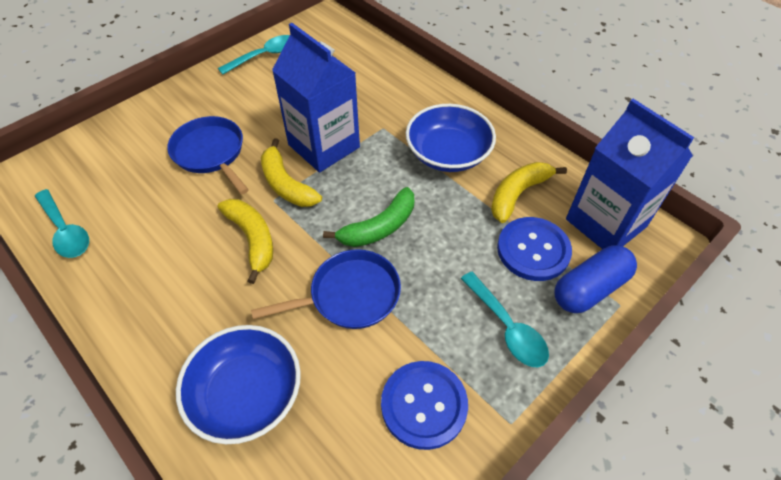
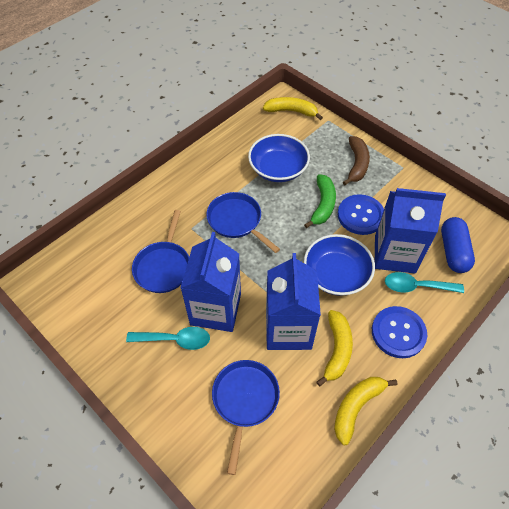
blue carton: [272,23,360,172] [566,99,694,249] = 2 -> [181,232,241,332] [266,253,321,350] [375,188,446,273] = 3
blue pan: [167,116,249,195] [251,249,401,329] = 2 -> [132,210,189,293] [206,192,280,253] [212,360,280,475] = 3
brown banana: none = 0 -> [343,136,370,185] = 1
turquoise spoon: [35,189,89,258] [218,35,290,75] [460,272,549,367] = 3 -> [126,327,210,350] [385,272,464,293] = 2

